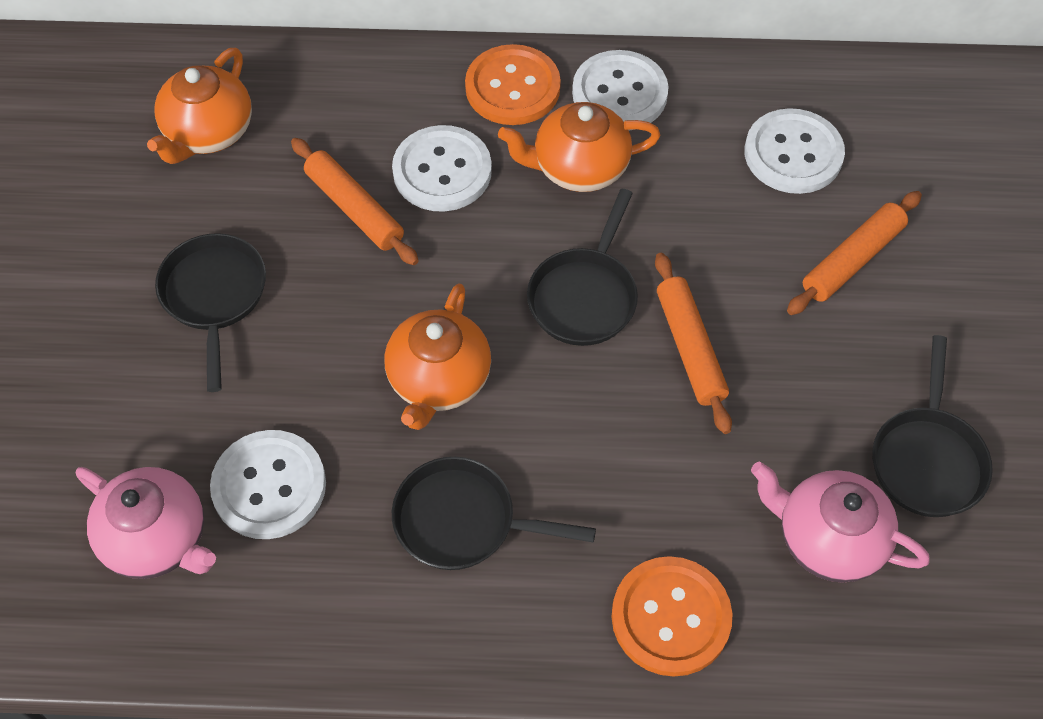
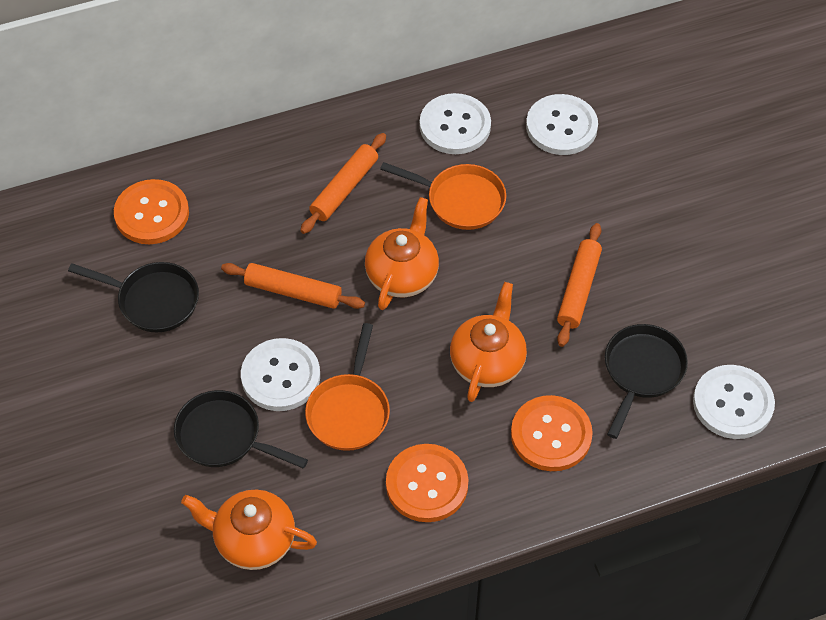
black pan: [155,233,266,392] [392,457,596,570] [527,189,638,346] [872,335,993,517] = 4 -> [68,262,199,332] [174,390,308,468] [605,324,688,439] = 3
orange button: [465,44,561,125] [611,556,732,677] = 2 -> [114,179,189,244] [386,444,469,522] [511,395,593,471] = 3
orange pan: none = 0 -> [305,323,390,451] [380,162,506,230] = 2
pink teapot: [76,467,216,579] [751,462,930,583] = 2 -> none = 0

